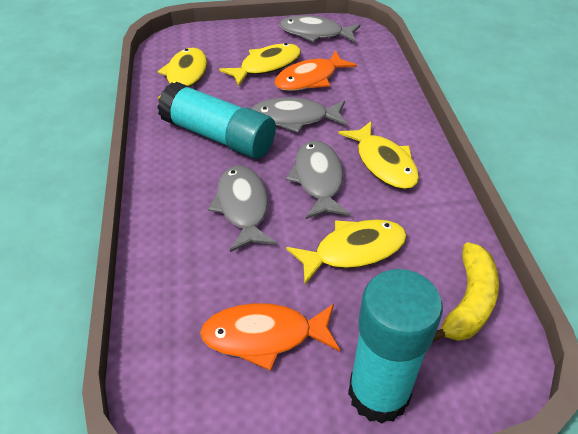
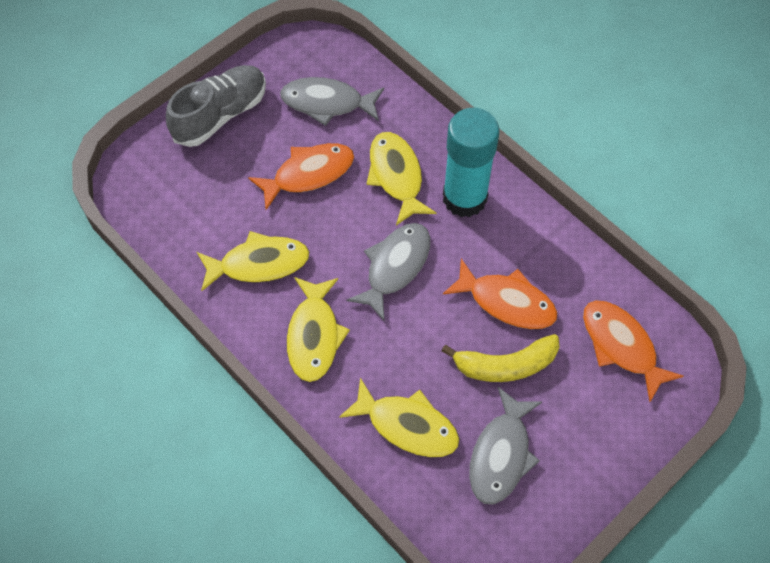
grey fish: [208,165,277,252] [252,97,347,133] [280,15,360,43] [286,140,350,219] = 4 -> [280,77,384,126] [346,223,430,321] [469,387,542,504] = 3
grey shoe: none = 0 -> [166,65,266,147] = 1
orange fish: [200,303,340,371] [274,50,357,91] = 2 -> [248,143,354,210] [443,258,557,329] [583,300,684,402] = 3
turquoise glue stick: [157,82,276,159] [348,269,443,424] = 2 -> [443,108,499,217] = 1

